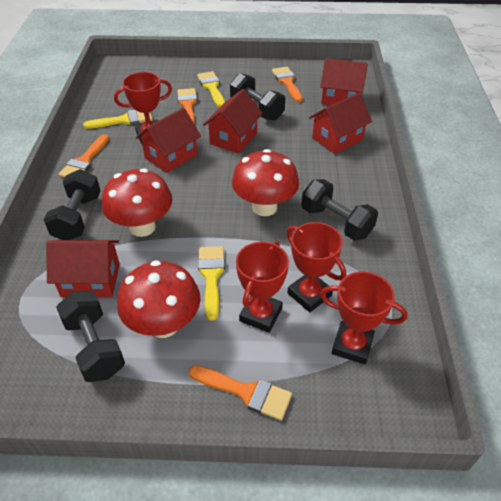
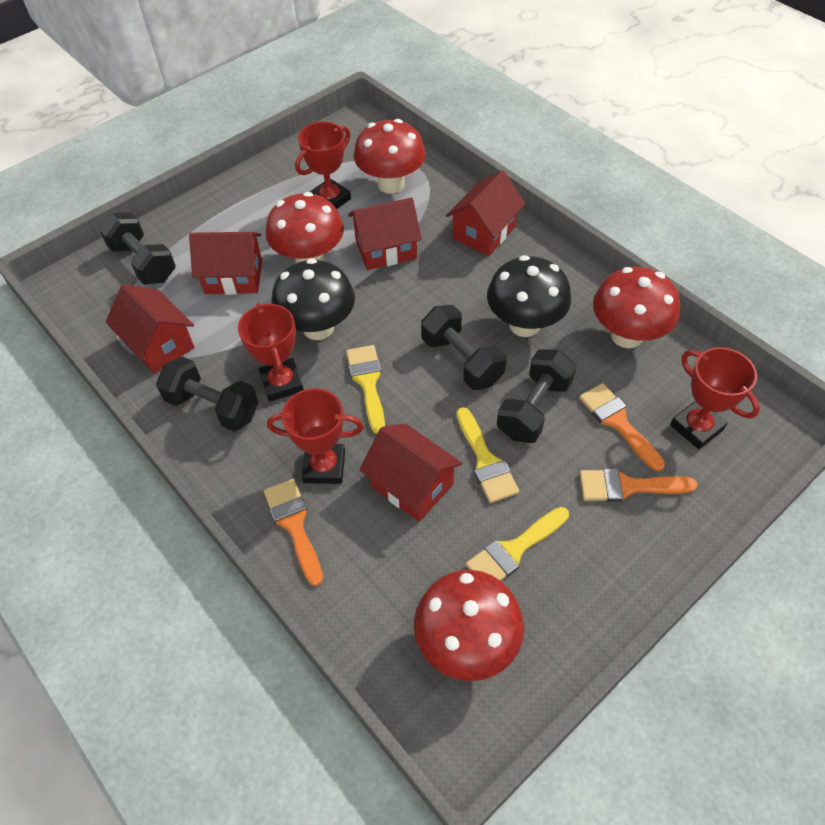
black mushroom: none = 0 -> [271,259,355,340] [487,255,571,337] = 2
orange brush: [59,134,109,178] [177,88,197,125] [189,365,292,420] [272,67,303,102] = 4 -> [264,479,323,586] [579,383,665,471] [580,468,698,502] = 3
red mushroom: [102,168,172,237] [117,260,201,338] [232,149,299,216] = 3 -> [266,192,344,263] [354,119,426,194] [414,570,524,681] [593,267,680,348] = 4

